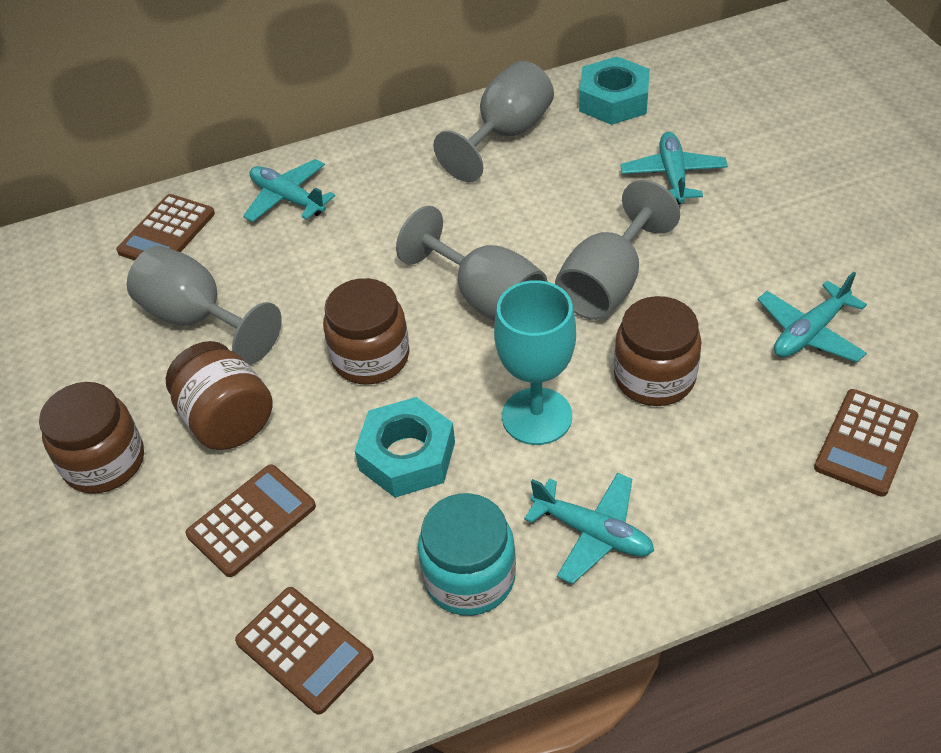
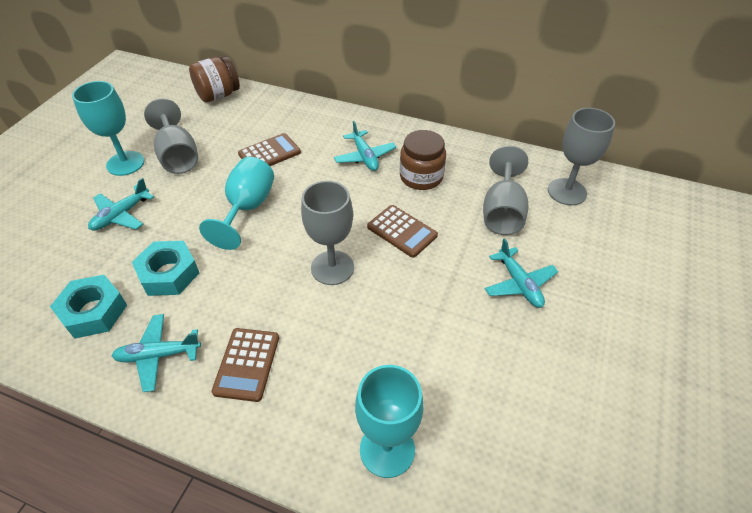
brown calculator: [116,194,215,261] [186,464,316,577] [235,587,374,715] [814,389,918,497] = 4 -> [211,328,279,402] [238,133,301,166] [367,205,438,258] = 3
brown jar: [39,382,144,494] [166,341,273,450] [323,278,409,385] [614,296,702,406] = 4 -> [189,56,240,103] [400,130,446,190] = 2
turquoise goblet: [494,280,576,445] = 1 -> [72,81,144,176] [199,157,274,250] [355,365,424,478] = 3
turquoise jar: [418,493,516,616] = 1 -> none = 0

